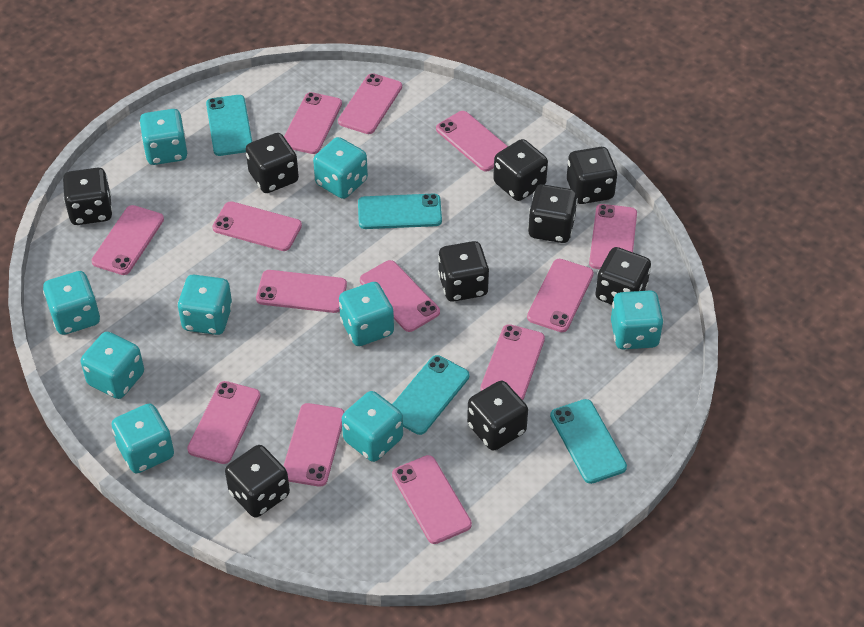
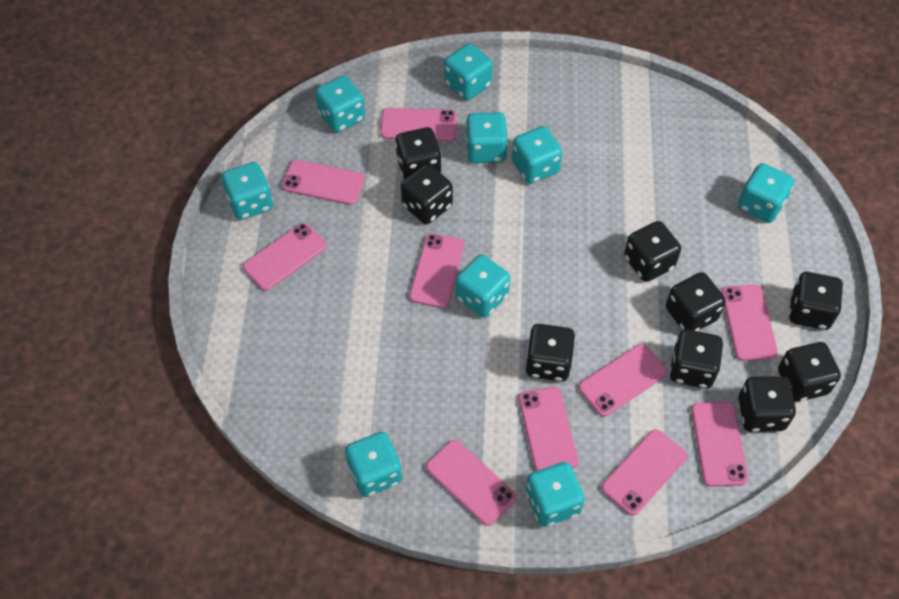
pink phone: [91,205,164,275] [187,381,260,464] [212,201,302,251] [256,270,347,313] [283,403,344,487] [284,92,342,154] [338,73,402,134] [360,260,440,332] [392,455,472,544] [436,111,508,172] [480,324,545,400] [527,259,594,332] [589,204,637,269] = 13 -> [243,223,326,291] [282,160,365,205] [380,108,457,141] [409,234,464,308] [426,440,517,526] [519,387,578,471] [578,344,667,416] [601,429,687,516] [691,402,748,487] [721,285,778,361] = 10
turquoise phone: [206,95,252,156] [358,194,442,229] [392,355,469,435] [550,399,627,484] = 4 -> none = 0

